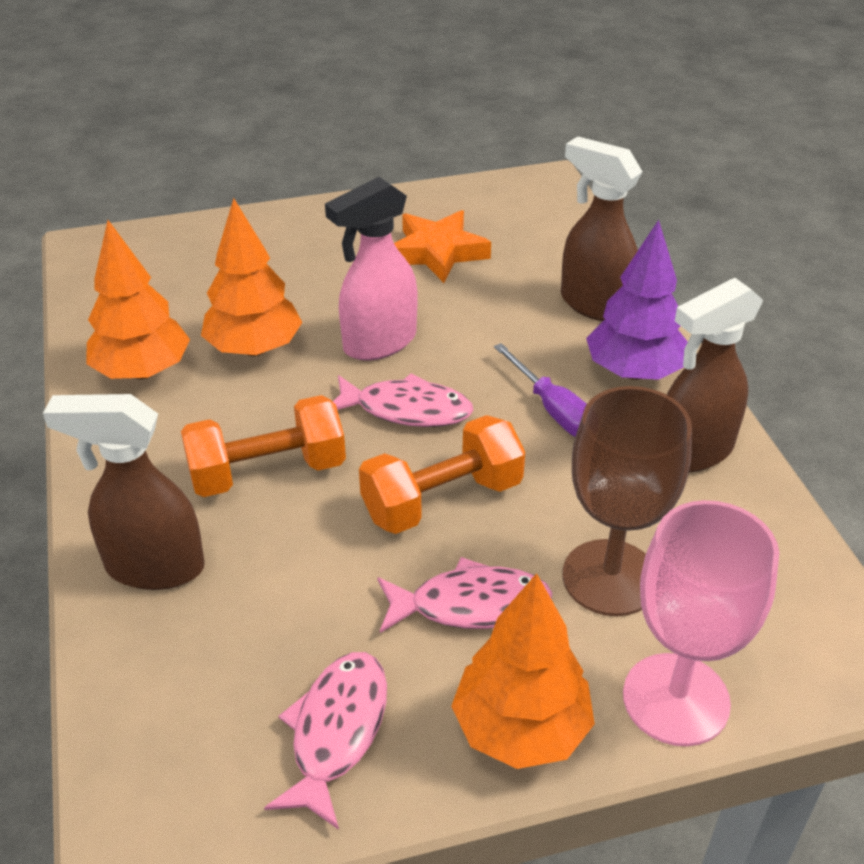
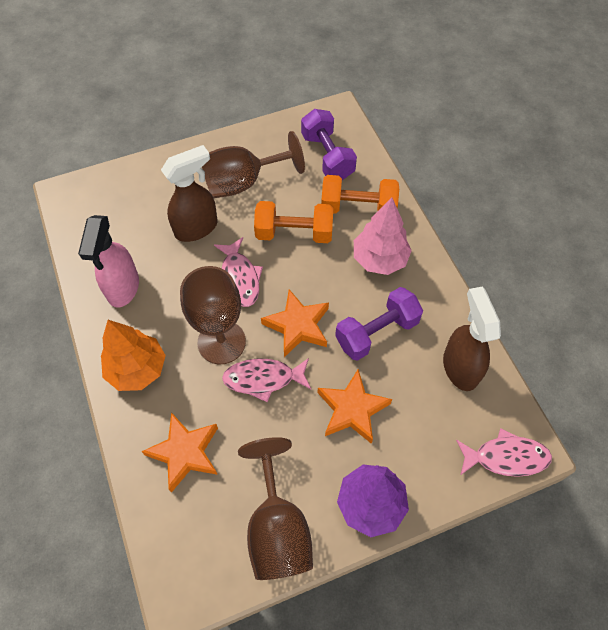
brown goblet: [562,386,692,616] = 1 -> [180,266,246,364] [202,131,305,198] [238,437,313,580] = 3
brown spray bottle: [43,394,205,590] [561,136,643,321] [667,278,763,473] = 3 -> [161,145,217,242] [443,286,501,391] = 2
orange star: [394,210,491,283] = 1 -> [141,412,218,493] [261,289,329,357] [318,369,392,444] = 3
orange tree: [86,220,190,379] [201,198,303,356] [451,573,595,769] = 3 -> [101,320,166,391] = 1
pink goblet: [623,500,779,746] = 1 -> none = 0
pink tree: none = 0 -> [354,198,412,275] = 1
purple dumbbell: none = 0 -> [301,109,357,180] [335,287,423,361] = 2
purple screwdriver: [494,343,587,437] = 1 -> none = 0

